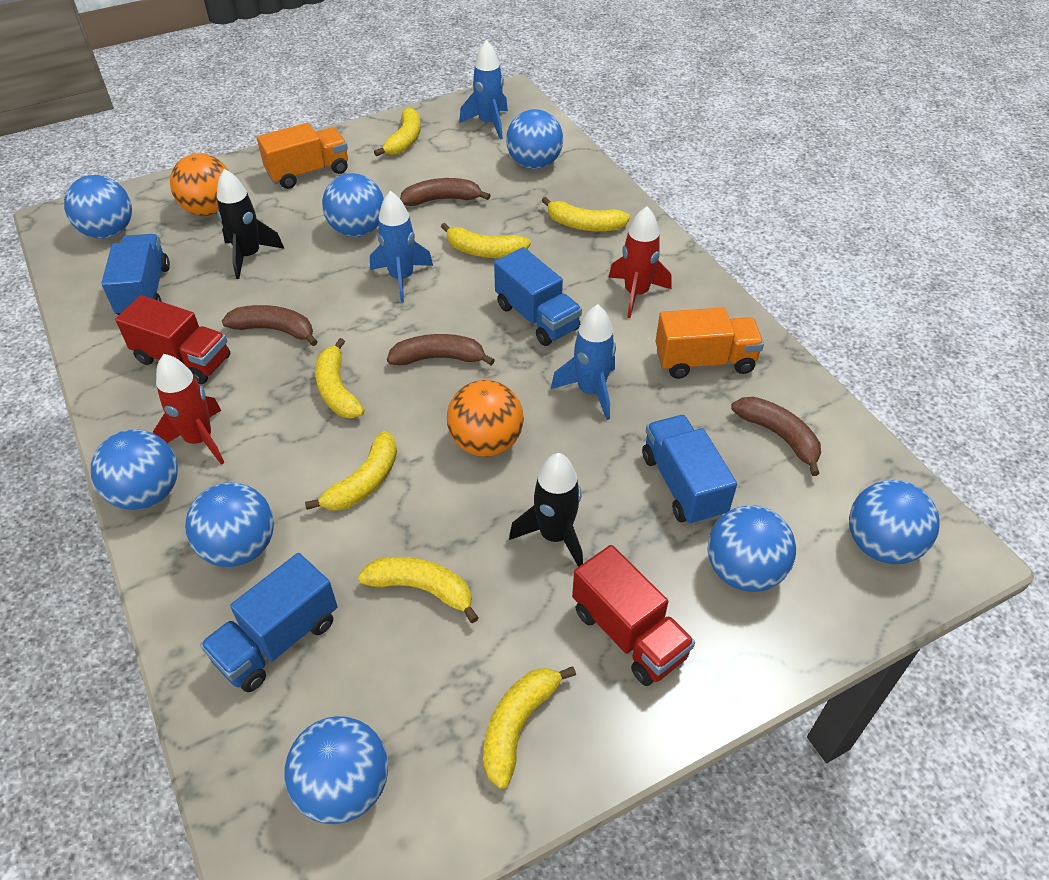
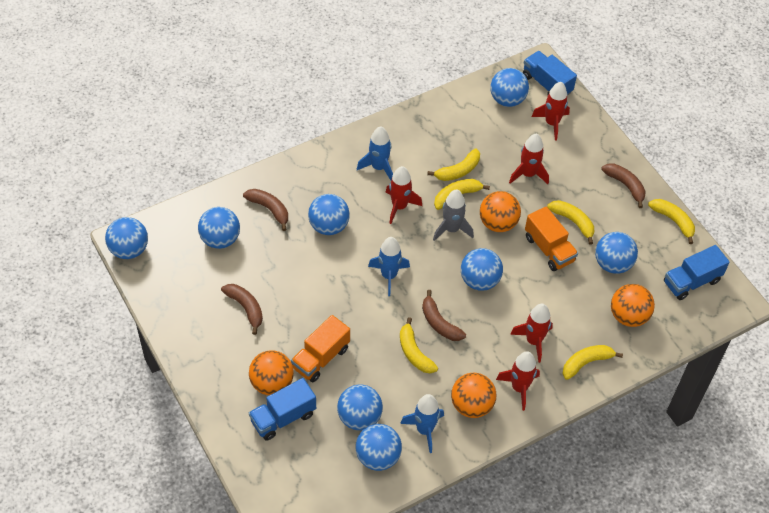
black rocket: [217,169,284,279] [509,453,583,567] = 2 -> none = 0
blue truck: [101,234,170,315] [200,553,337,692] [494,247,582,346] [642,415,737,526] = 4 -> [249,378,316,441] [523,51,577,96] [664,245,730,300] = 3
grey rocket: none = 0 -> [433,190,474,241] = 1
orange ball: [170,153,230,216] [447,380,524,457] = 2 -> [249,350,294,395] [451,373,496,418] [480,191,521,232] [611,284,655,327] = 4
red rocket: [153,354,224,465] [608,206,671,318] = 2 -> [386,166,422,224] [496,351,540,411] [509,134,549,184] [510,304,553,363] [532,82,570,141] = 5
red truck: [115,295,230,384] [572,545,695,686] = 2 -> none = 0
yellow banana: [305,431,397,511] [315,338,365,418] [358,557,479,623] [374,107,421,156] [441,223,531,258] [483,666,576,789] [542,197,630,232] = 7 -> [400,317,438,373] [427,149,480,181] [434,179,490,210] [547,200,594,245] [562,345,623,380] [648,199,695,244] = 6

